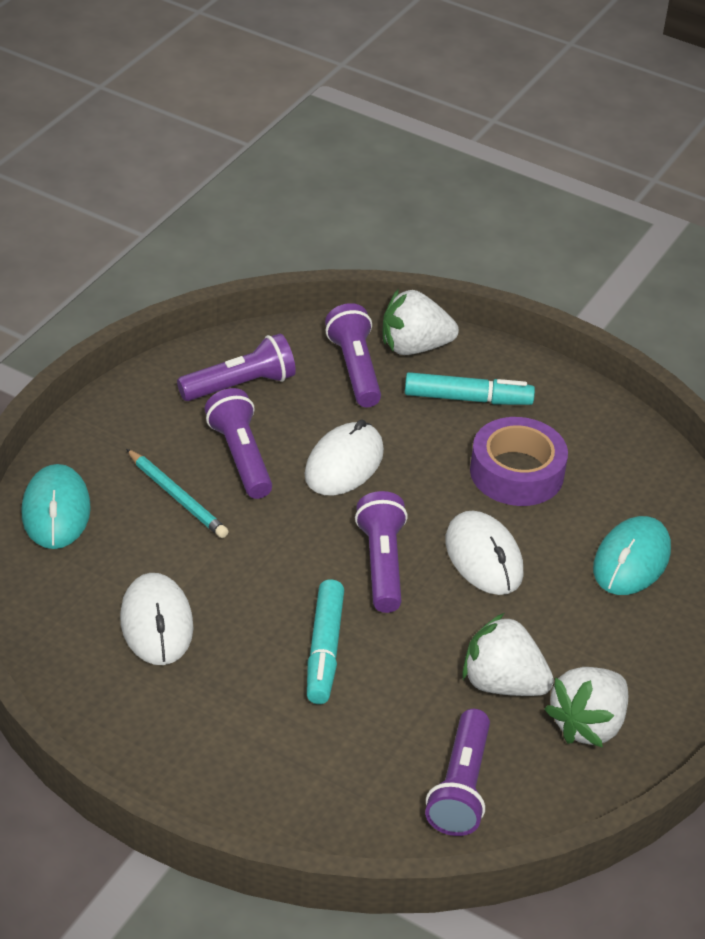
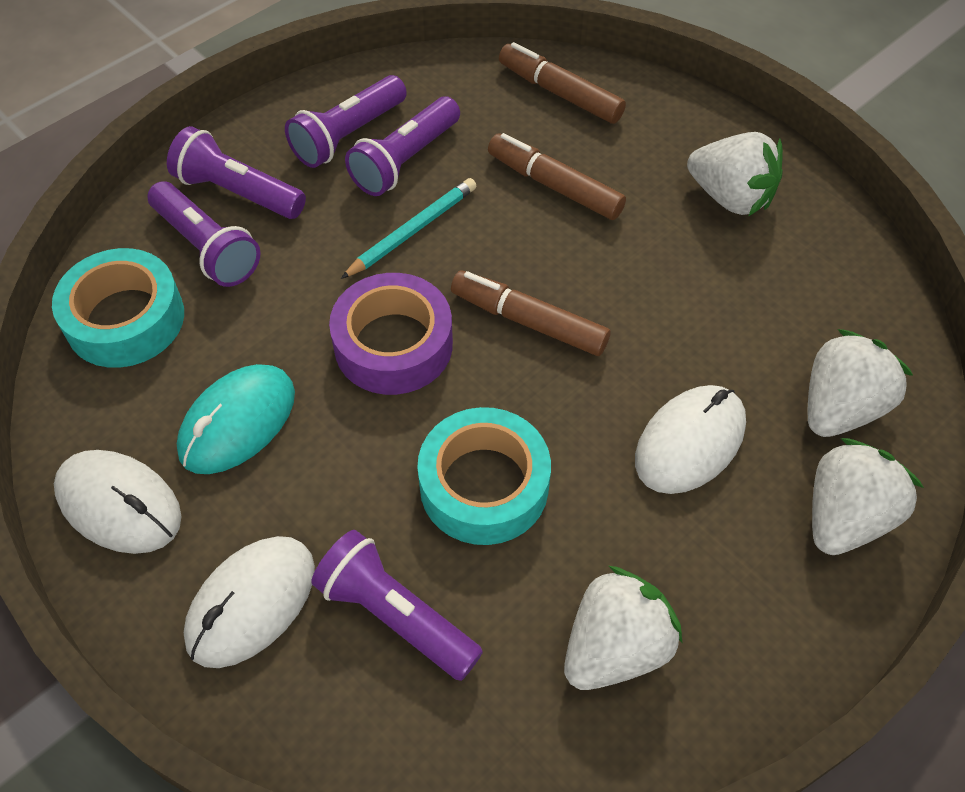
brown marker: none = 0 -> [451,270,611,356] [488,133,626,220] [499,42,626,124] = 3
turquoise marker: [307,579,344,704] [405,372,535,405] = 2 -> none = 0
turquoise mouse: [21,464,91,549] [593,516,671,595] = 2 -> [177,364,295,474] = 1
turquoise tape: none = 0 -> [52,248,184,368] [417,407,551,545] = 2
white strawberry: [382,289,459,355] [462,613,554,696] [544,667,628,747] = 3 -> [564,566,683,690] [687,132,783,217] [807,329,913,437] [812,438,924,555] = 4

